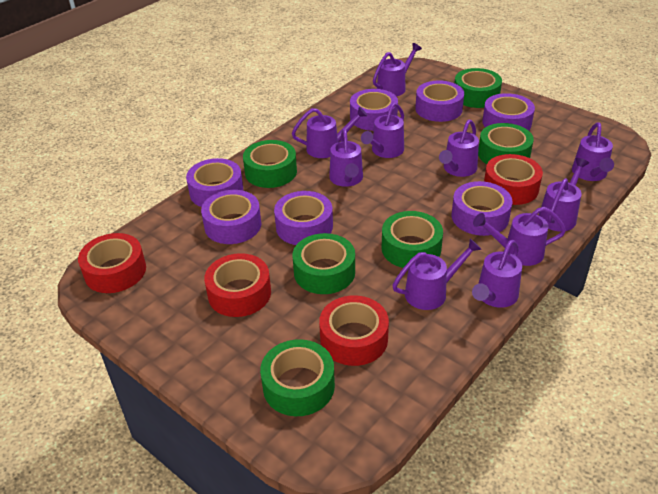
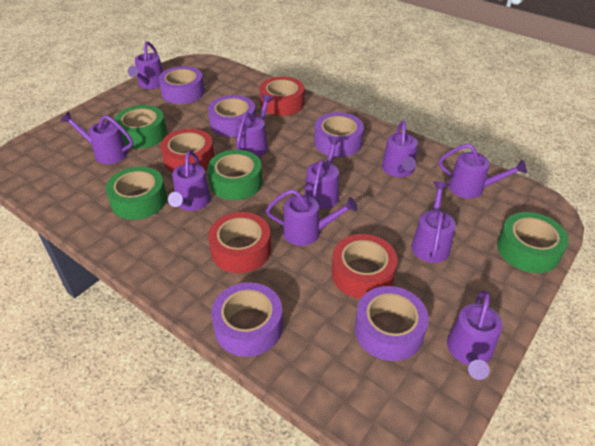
green tape: [243,140,297,188] [260,339,335,416] [293,233,355,294] [382,211,443,268] [455,68,502,108] [478,123,534,164] = 6 -> [106,166,167,220] [114,105,167,149] [207,150,262,200] [497,212,569,273] = 4
purple tape: [186,158,243,207] [201,190,261,244] [274,191,333,245] [350,89,398,131] [415,81,464,122] [451,181,513,236] [482,93,535,131] = 7 -> [159,66,205,104] [208,95,256,137] [211,282,283,357] [314,112,364,157] [354,286,429,361] = 5

